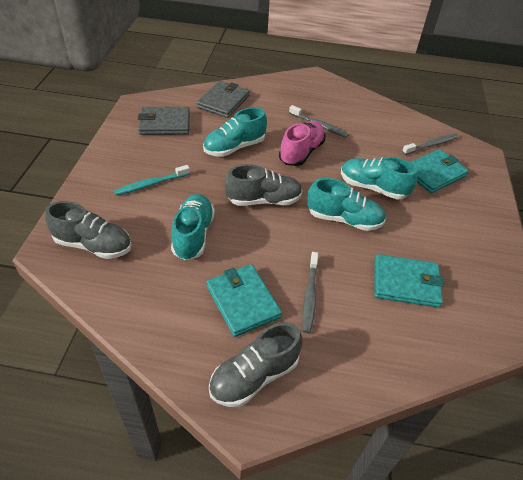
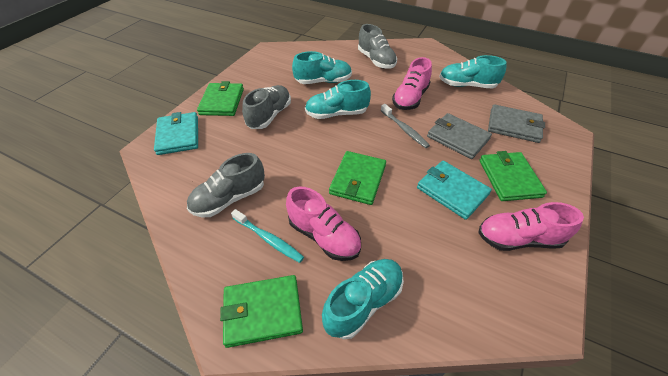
green wallet: none = 0 -> [197,81,244,116] [220,275,303,348] [329,151,386,205] [480,151,547,201] = 4
grey toothbrush: [289,105,349,138] [302,252,319,333] [402,134,458,155] = 3 -> [381,104,430,148] = 1
pink shoe: [279,121,326,166] = 1 -> [286,186,361,261] [392,57,432,110] [478,202,584,251] = 3
turquoise wallet: [206,264,282,337] [375,254,444,308] [410,149,469,193] = 3 -> [154,112,198,155] [417,161,492,220] = 2

